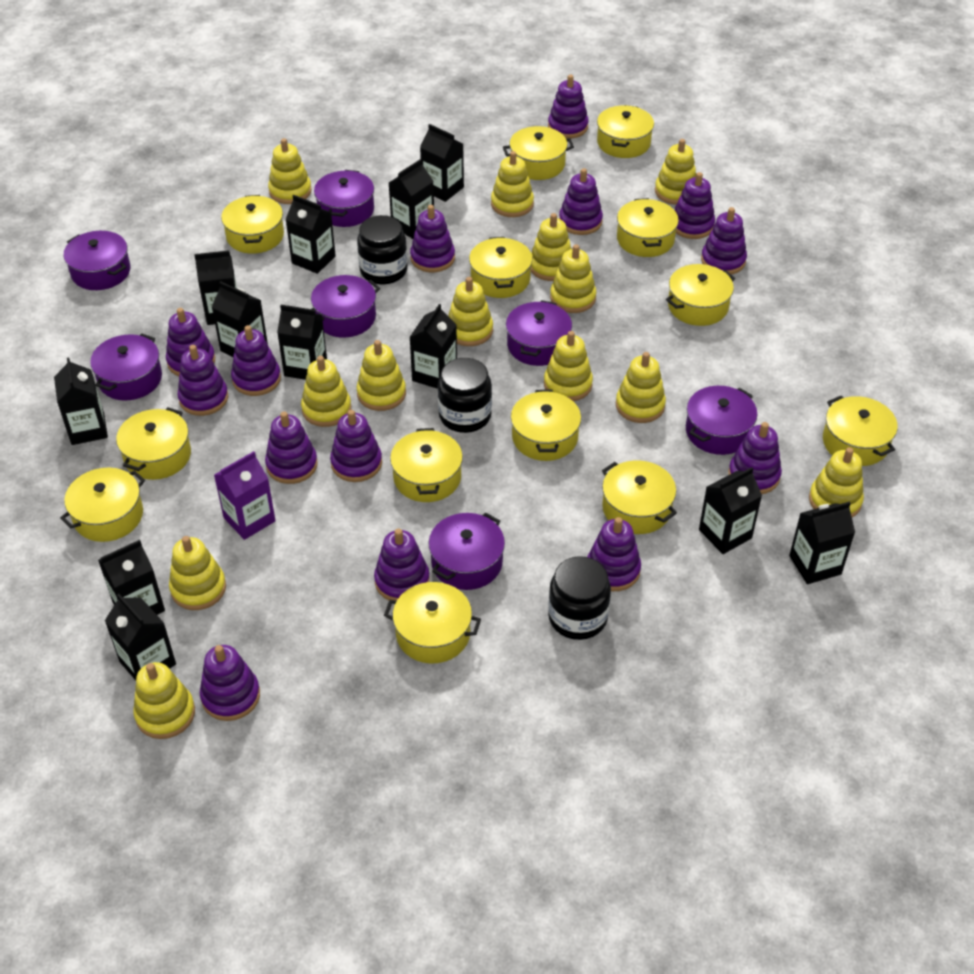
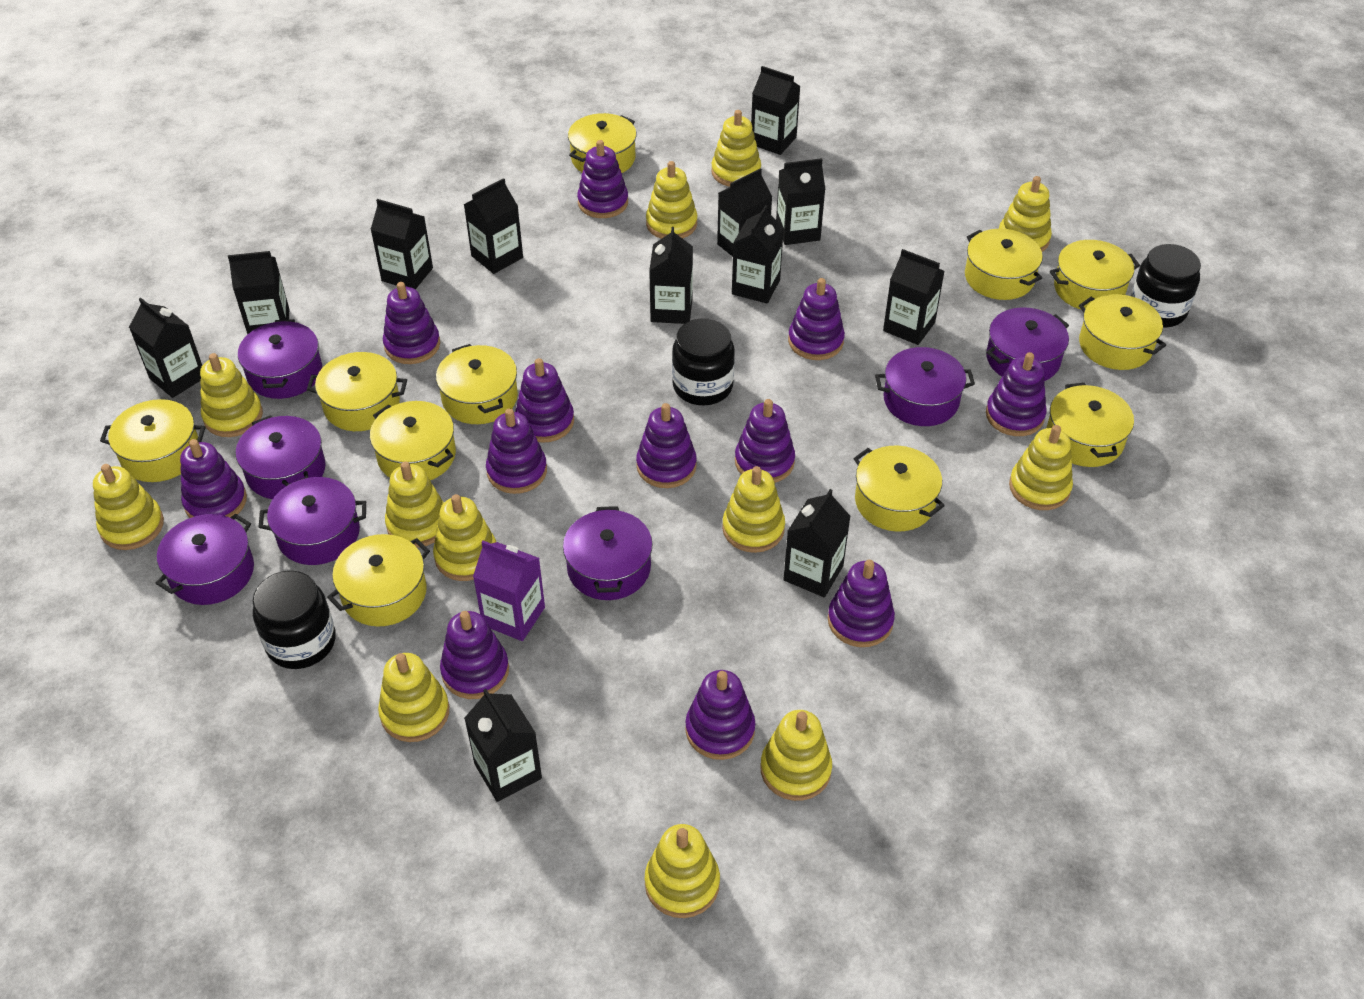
purple stacking toy: [166,308,215,376] [177,345,228,416] [200,645,260,721] [231,325,281,396] [265,412,318,484] [330,410,382,482] [374,529,430,600] [410,205,455,272] [548,75,589,138] [559,168,603,235] [587,517,641,591] [675,172,715,239] [701,207,747,275] [728,422,782,494] = 14 -> [180,439,247,518] [383,282,440,364] [440,611,509,699] [486,408,547,494] [515,358,574,443] [577,140,628,218] [636,403,697,488] [685,670,755,760] [735,399,795,483] [788,278,845,360] [828,560,895,647] [986,352,1046,436] = 12
yellow pot: [60,467,145,542] [116,407,191,480] [221,195,284,254] [384,582,481,664] [390,428,463,502] [469,237,532,298] [503,126,574,180] [511,390,581,461] [597,105,654,158] [602,460,677,534] [617,198,679,257] [666,264,735,326] [823,396,898,466] = 13 -> [100,399,206,482] [307,352,407,431] [327,534,430,627] [370,401,456,480] [436,344,518,424] [568,113,636,173] [853,446,945,532] [965,229,1043,300] [1047,383,1134,467] [1050,240,1140,309] [1079,294,1166,370] = 11
yellow stacking toy: [133,662,195,739] [169,536,226,610] [268,138,312,204] [301,356,351,427] [356,340,406,411] [448,277,493,346] [491,151,534,217] [531,213,572,281] [544,331,593,401] [550,244,596,313] [616,352,666,423] [655,139,696,205] [809,447,864,517] = 13 -> [93,464,164,550] [200,353,263,437] [378,653,449,742] [385,462,444,548] [433,494,496,581] [645,824,720,918] [646,161,697,239] [711,110,761,187] [722,466,785,553] [760,710,832,801] [999,176,1052,252] [1009,425,1073,510] = 12

